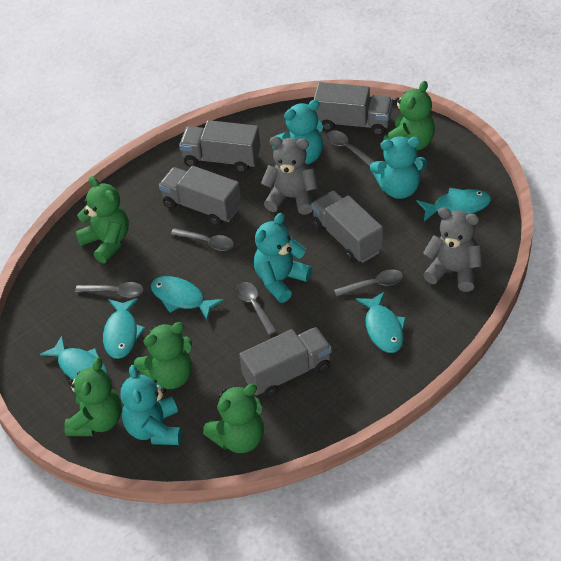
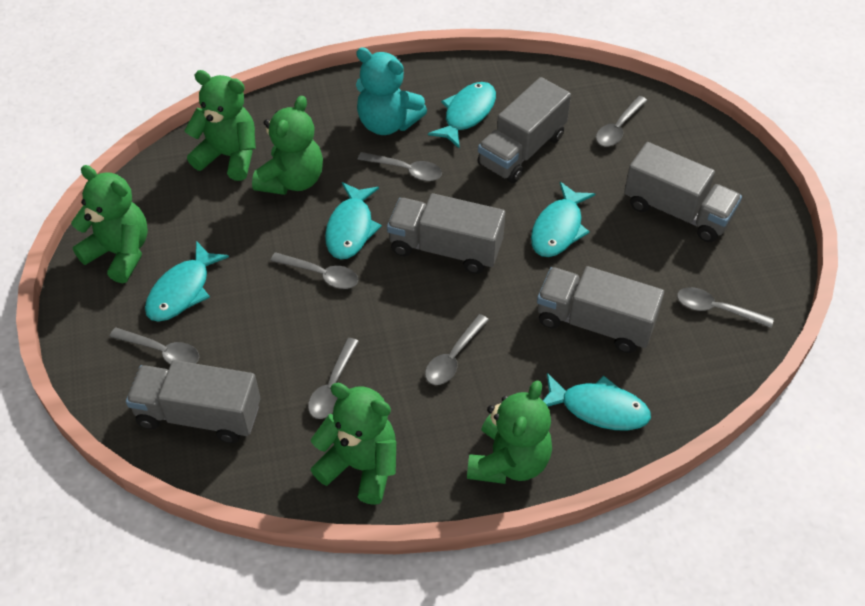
grey spoon: [75,282,144,298] [171,228,234,251] [236,282,276,335] [326,130,375,166] [334,269,403,296] = 5 -> [110,328,199,365] [270,252,358,289] [308,338,359,419] [357,152,442,181] [425,314,489,385] [596,96,647,147] [677,287,774,328] = 7
grey teddy bear: [261,136,318,215] [423,207,482,292] = 2 -> none = 0
turquoise teddy bear: [120,365,181,445] [254,213,312,303] [272,100,323,165] [370,136,427,199] = 4 -> [356,47,427,135] = 1

